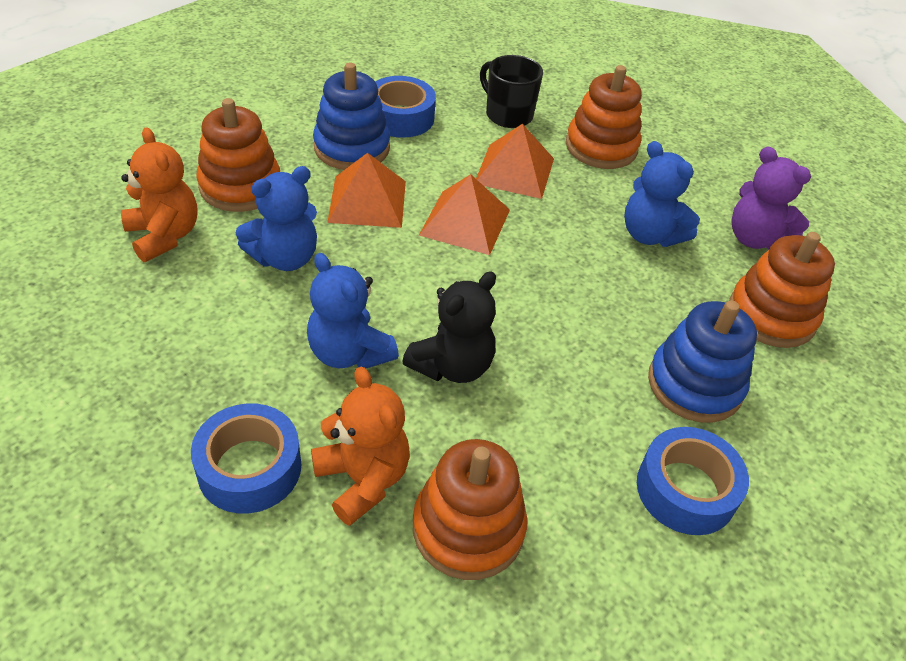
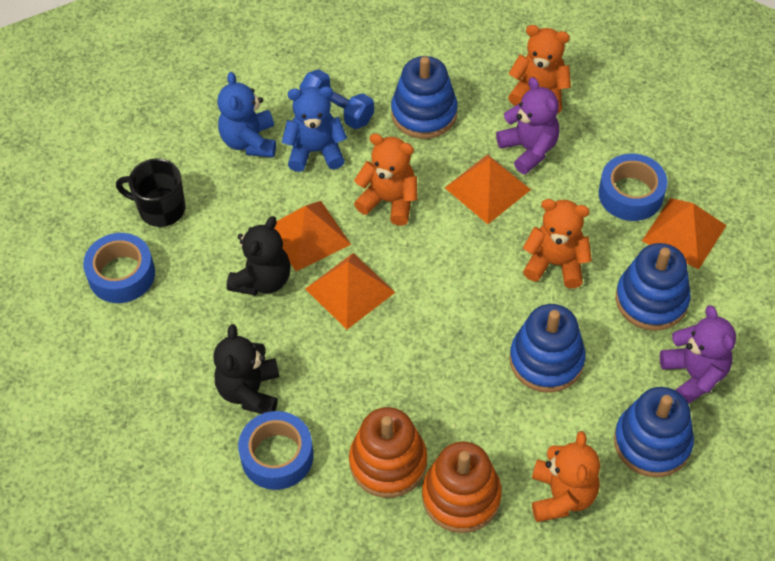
black teddy bear: [402,271,496,383] = 1 -> [214,324,280,414] [227,216,291,296] = 2
blue dumbbell: none = 0 -> [300,70,374,129] = 1
blue stacking toy: [313,62,390,170] [648,300,757,423] = 2 -> [391,56,458,139] [510,304,586,393] [614,387,694,477] [615,243,691,331] = 4
blue teddy bear: [235,166,317,271] [307,253,399,369] [624,141,700,247] = 3 -> [217,72,276,158] [282,86,347,172] = 2
orange pyramid: [327,153,406,228] [419,174,510,255] [476,124,554,199] = 3 -> [274,201,351,271] [305,253,396,329] [445,154,531,224] [642,198,727,270] = 4
orange stacking toy: [197,98,280,212] [413,439,527,580] [566,65,642,169] [729,232,835,348] = 4 -> [349,407,427,498] [422,442,502,533] = 2
orange teddy bear: [121,127,198,262] [311,367,410,526] = 2 -> [354,134,418,226] [508,25,571,113] [523,199,592,288] [532,431,600,522] = 4
purple teddy bear: [731,146,811,250] = 1 -> [496,77,560,175] [660,305,736,404] = 2

